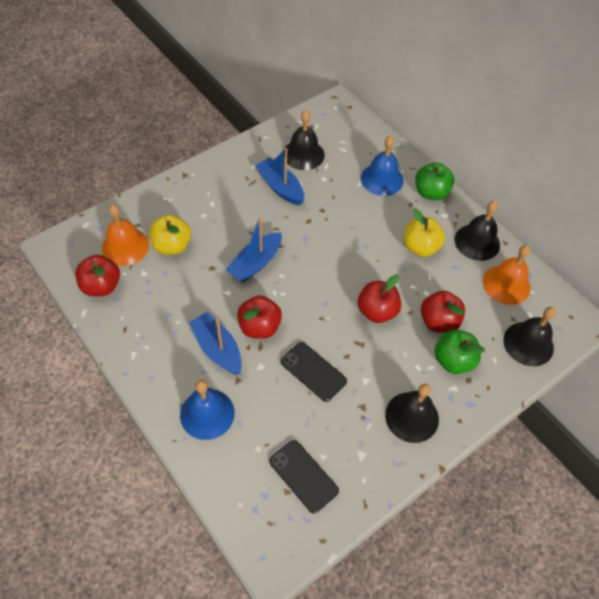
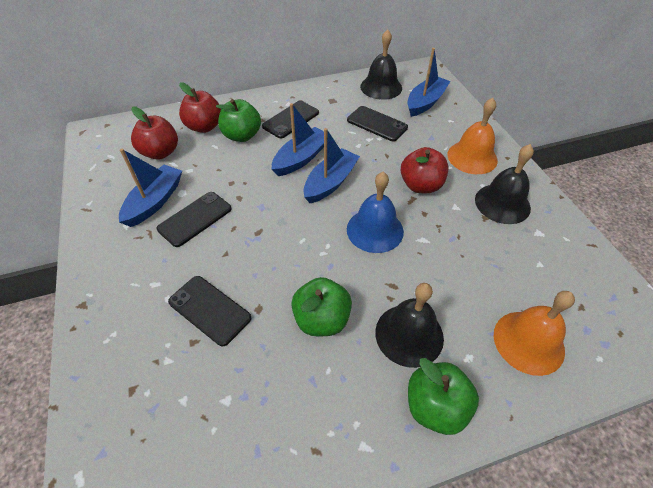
black bell: [284,110,325,170] [385,384,439,443] [455,201,500,261] [503,307,556,366] = 4 -> [360,29,402,100] [375,283,444,368] [475,144,534,224] = 3
black phone: [269,440,339,513] [281,342,347,402] = 2 -> [157,192,231,247] [168,276,251,346] [262,101,319,138] [347,106,408,141] = 4
blue bell: [180,380,235,440] [361,136,403,196] = 2 -> [347,172,404,253] = 1
blue boat: [189,312,242,375] [226,217,282,282] [255,148,304,205] = 3 -> [119,148,182,227] [272,103,324,176] [304,128,360,203] [407,48,450,117] = 4
green apple: [415,162,454,200] [434,329,485,374] = 2 -> [216,99,261,142] [291,277,352,336] [408,358,479,435] = 3
red apple: [75,255,120,296] [237,296,282,339] [357,275,401,323] [421,291,465,333] = 4 -> [131,106,178,160] [179,82,221,133] [401,147,448,193] = 3
yellow apple: [149,215,191,255] [404,209,445,257] = 2 -> none = 0

